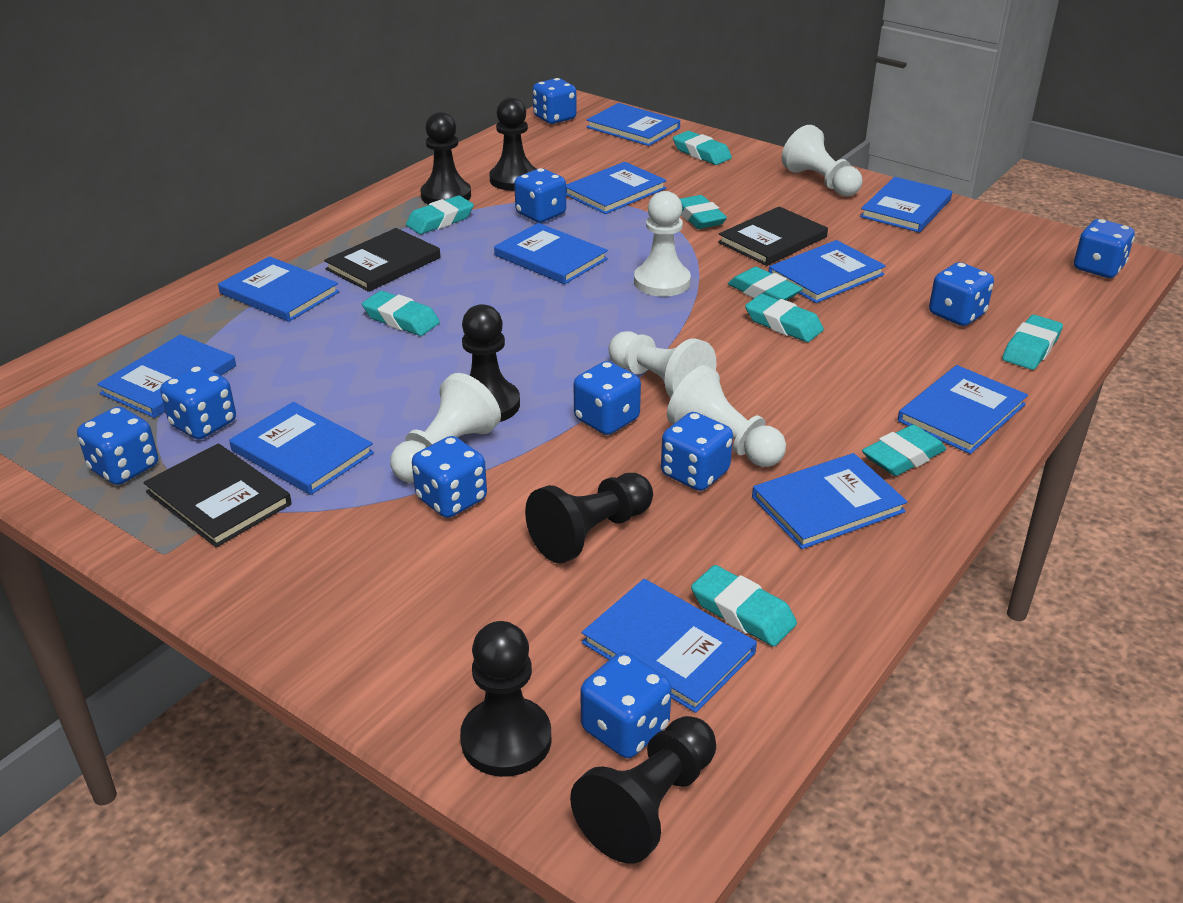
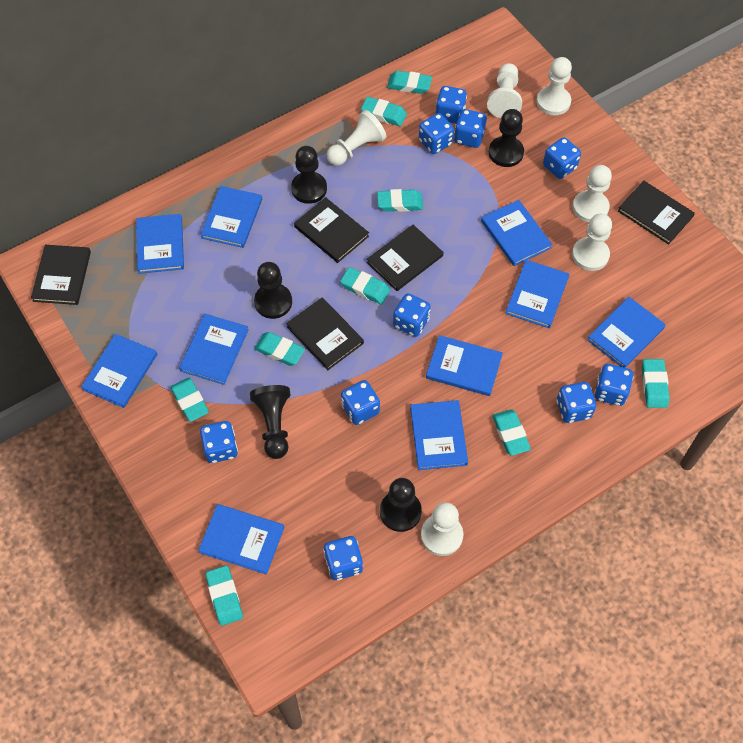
black book: [143,443,291,547] [324,228,440,292] [718,206,828,266] = 3 -> [31,245,91,305] [286,298,364,370] [294,197,369,263] [367,225,443,291] [618,181,695,244] = 5
black pawn: [421,112,471,205] [460,621,551,777] [462,304,520,422] [489,97,536,191] [525,473,653,564] [570,716,716,864] = 6 -> [250,385,291,459] [254,262,292,319] [291,146,327,204] [380,478,422,532] [489,109,524,167] = 5
blue book: [97,335,236,418] [218,256,339,322] [229,402,374,495] [494,223,608,284] [566,162,667,214] [582,579,757,713] [587,103,680,146] [752,453,907,549] [768,240,886,303] [860,177,952,233] [898,365,1028,454] = 11 -> [81,334,157,408] [136,214,184,274] [179,314,249,385] [198,504,284,575] [200,186,262,248] [410,400,468,470] [426,335,503,396] [481,200,552,266] [505,260,569,328] [587,297,666,368] = 10
white pawn: [390,373,501,483] [608,331,717,398] [634,191,691,297] [667,365,786,467] [782,125,863,196] = 5 -> [326,110,387,166] [421,502,463,556] [487,63,522,118] [536,57,572,115] [572,214,612,271] [573,165,612,222] = 6

